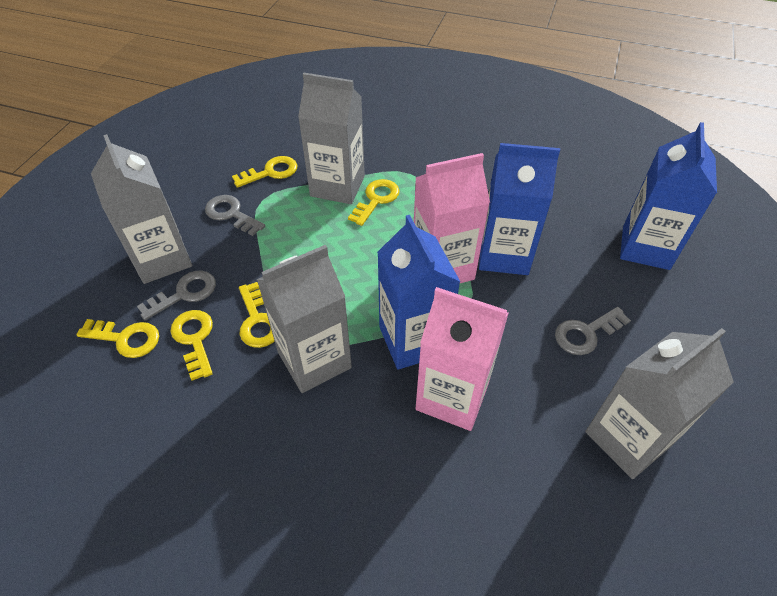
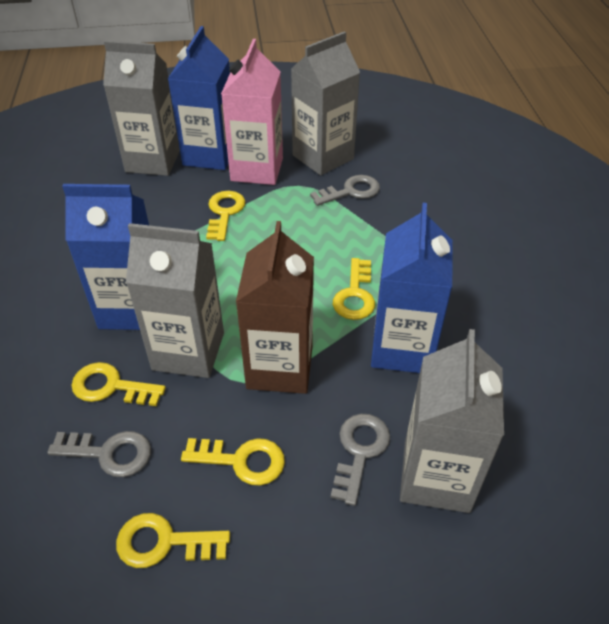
brown carton: none = 0 -> [236,221,314,394] = 1
pink carton: [414,153,490,283] [416,287,509,431] = 2 -> [221,39,283,185] = 1

